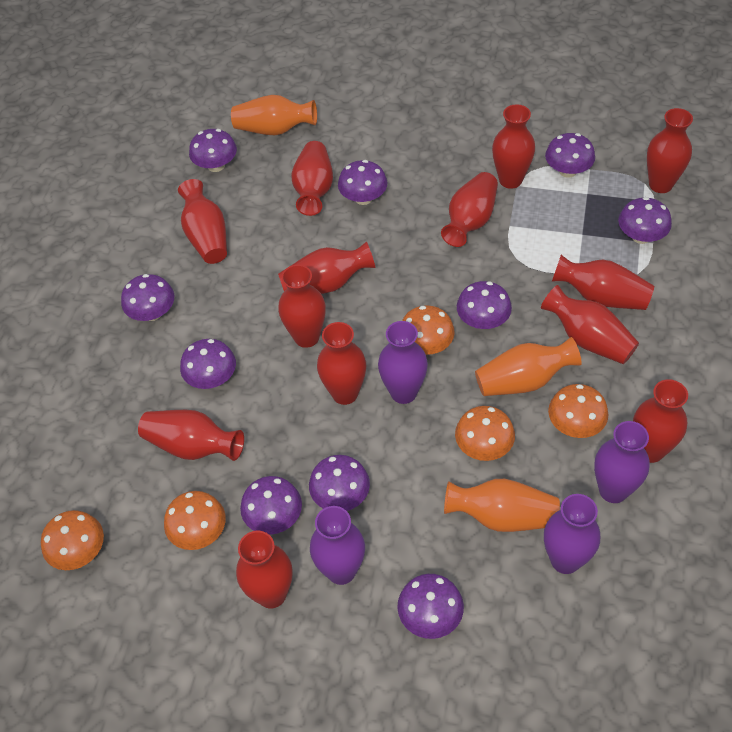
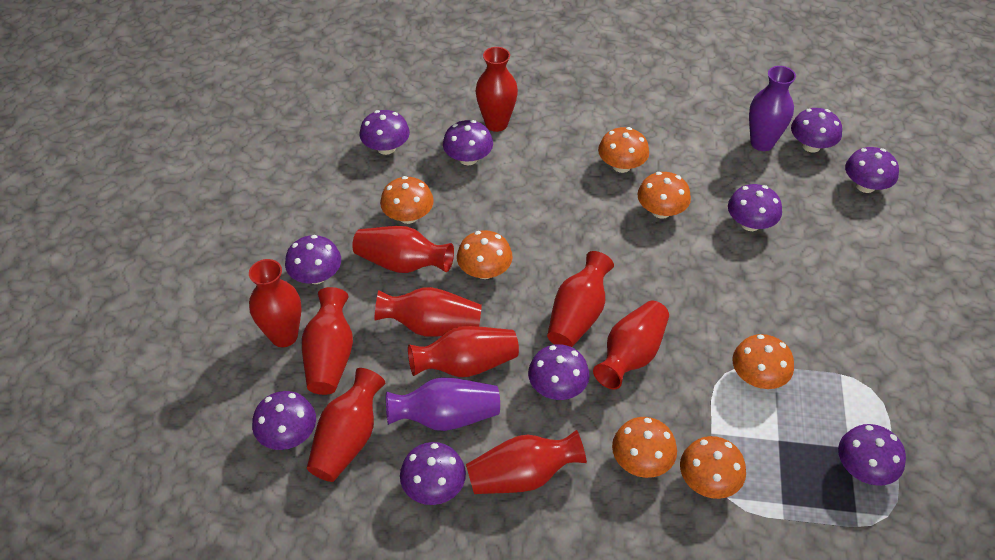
orange mushroom: [41,510,104,570] [164,491,226,550] [402,305,455,355] [455,406,515,461] [548,384,608,438] = 5 -> [380,176,434,224] [457,230,513,279] [598,127,649,173] [612,417,677,478] [637,172,691,219] [680,436,746,499] [732,334,794,389] = 7
orange vase: [231,95,317,135] [444,479,560,532] [475,337,582,396] = 3 -> none = 0
purple vase: [310,506,365,585] [378,321,428,404] [544,494,600,574] [594,421,649,503] = 4 -> [386,377,500,431] [749,66,796,151] = 2
red vase: [138,410,244,461] [178,179,227,264] [236,531,293,608] [278,242,375,294] [278,265,326,348] [291,141,333,216] [317,322,366,405] [441,172,498,247] [492,104,535,189] [541,285,639,364] [552,255,654,310] [633,379,688,463] [647,108,693,193] = 13 -> [249,259,302,347] [302,287,353,395] [307,368,385,482] [352,226,454,273] [375,287,482,337] [408,326,519,377] [466,430,587,494] [475,47,518,132] [547,251,614,347] [593,300,669,389] = 10

